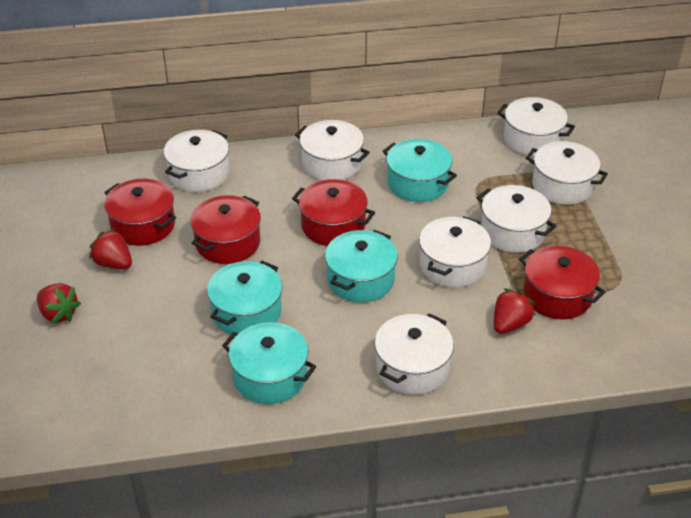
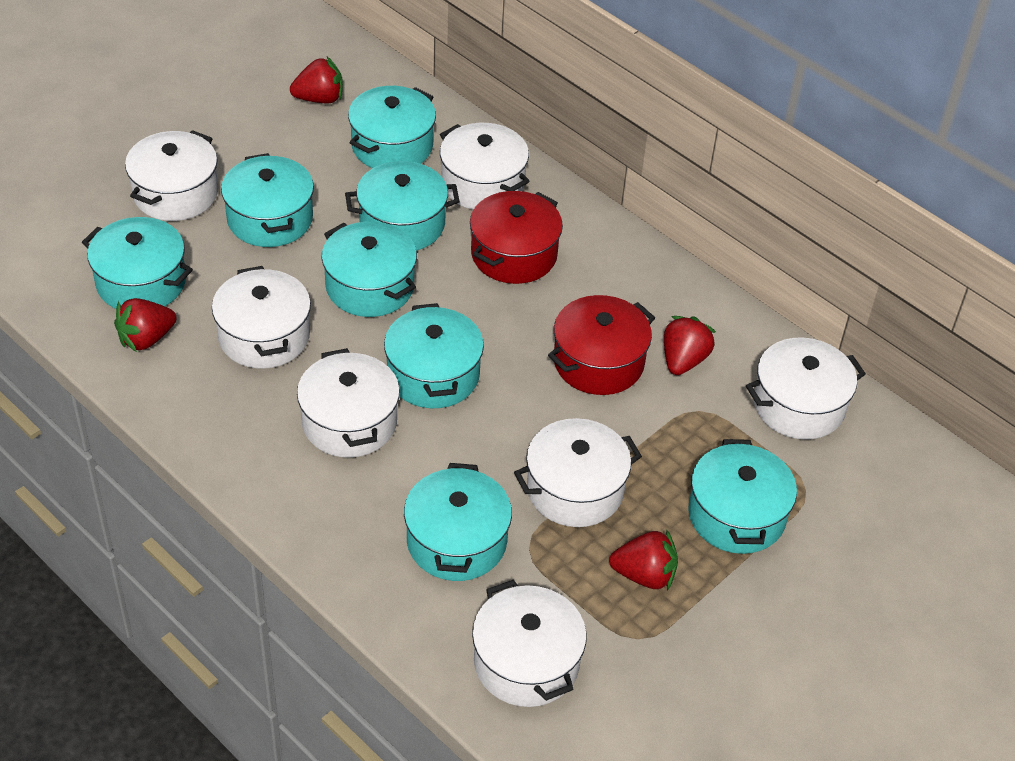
red pot: [104,179,176,246] [190,195,261,264] [292,179,375,246] [519,246,605,319] = 4 -> [470,191,563,284] [548,295,655,395] = 2
red strawberry: [37,283,81,324] [89,229,132,269] [494,288,535,334] = 3 -> [114,298,177,352] [290,57,343,104] [609,529,678,591] [664,316,716,375] = 4
turquoise pot: [207,261,282,334] [222,322,316,404] [325,230,398,302] [383,139,457,202] = 4 -> [82,217,193,309] [221,153,314,247] [322,222,417,317] [345,161,460,251] [348,86,436,168] [384,303,484,408] [404,463,512,581] [689,439,797,554] = 8

